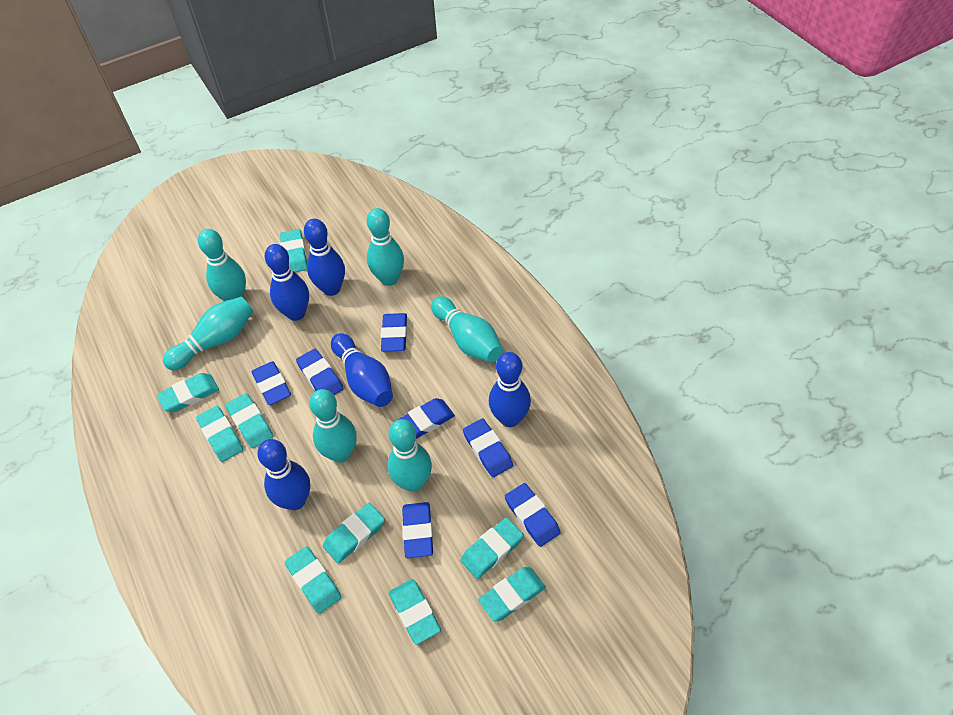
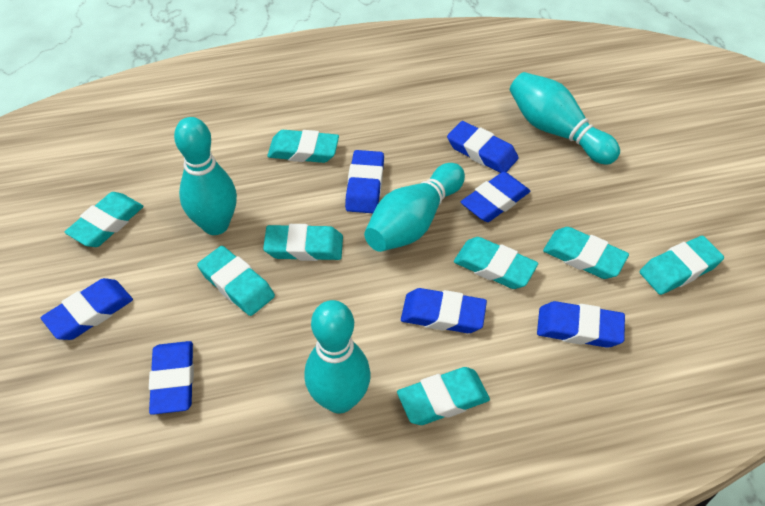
blue bowling pin: [257,439,310,510] [264,244,309,321] [304,219,345,296] [331,333,393,407] [489,352,531,427] = 5 -> none = 0
turquoise bowling pin: [163,296,253,370] [198,229,246,301] [309,389,357,463] [367,208,404,286] [387,419,432,492] [431,296,503,363] = 6 -> [174,117,237,235] [304,300,371,414] [364,163,465,252] [510,72,620,165] = 4
turquoise eraser: [157,373,219,412] [196,406,243,462] [226,393,273,449] [280,229,307,272] [285,546,341,614] [323,503,385,563] [389,579,441,645] [460,517,524,579] [478,567,546,622] = 9 -> [65,192,143,247] [197,246,275,316] [263,224,343,261] [267,130,339,163] [397,367,490,425] [454,237,538,289] [543,227,629,279] [640,236,724,295] = 8

